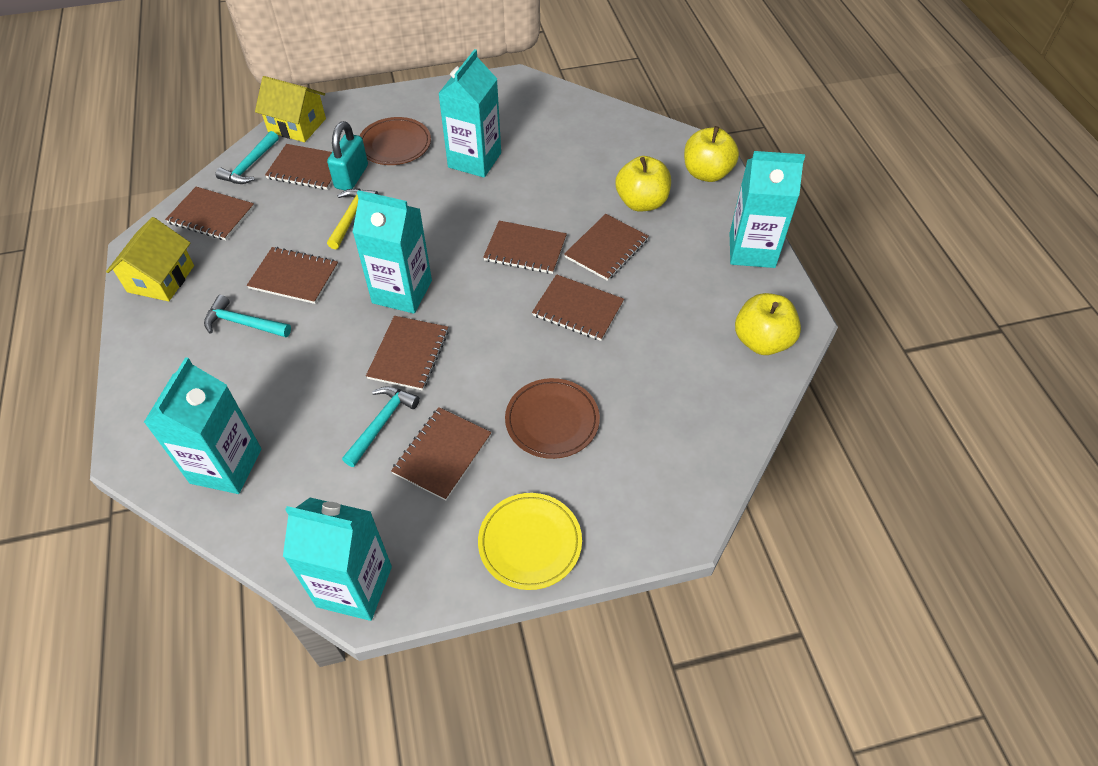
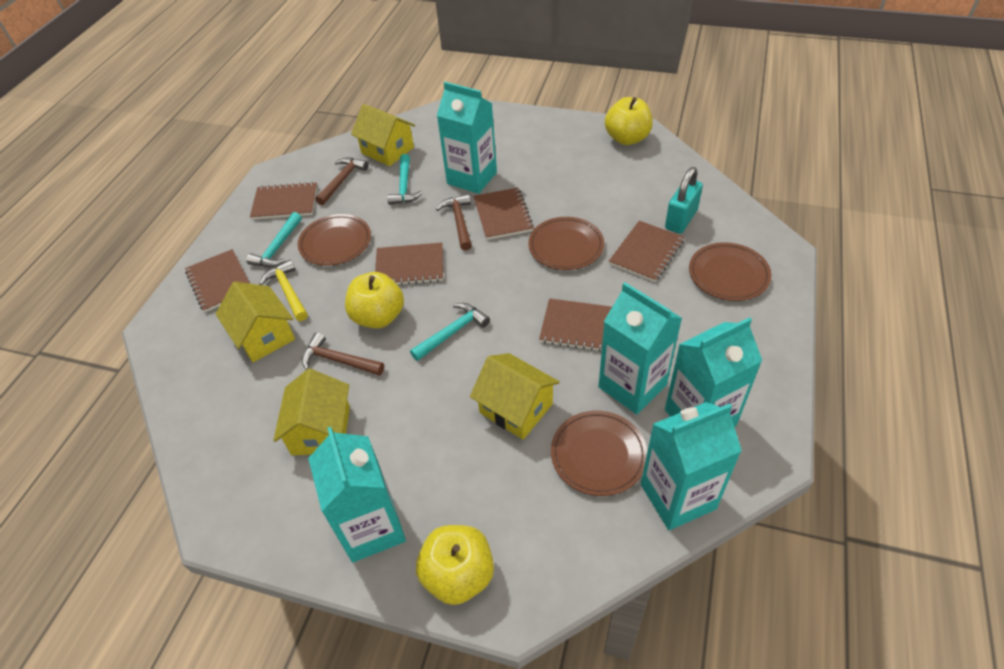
brown hammer: none = 0 -> [301,332,384,376] [315,157,368,205] [436,194,472,250] = 3
brown notebook: [165,187,254,240] [247,247,338,304] [265,144,333,190] [366,316,449,391] [391,407,492,501] [483,221,567,274] [532,274,624,341] [564,214,649,281] = 8 -> [185,249,250,312] [250,182,317,220] [375,242,443,285] [473,188,534,240] [539,298,612,352] [609,221,685,282] = 6
brown plate: [359,117,431,165] [505,378,600,459] = 2 -> [298,214,371,266] [528,217,604,270] [551,411,647,496] [689,242,772,301] = 4
yellow house: [106,217,194,301] [255,76,326,142] = 2 -> [216,282,295,362] [273,369,350,455] [351,104,415,166] [470,353,560,440] = 4
yellow plate: [478,493,582,590] = 1 -> none = 0

